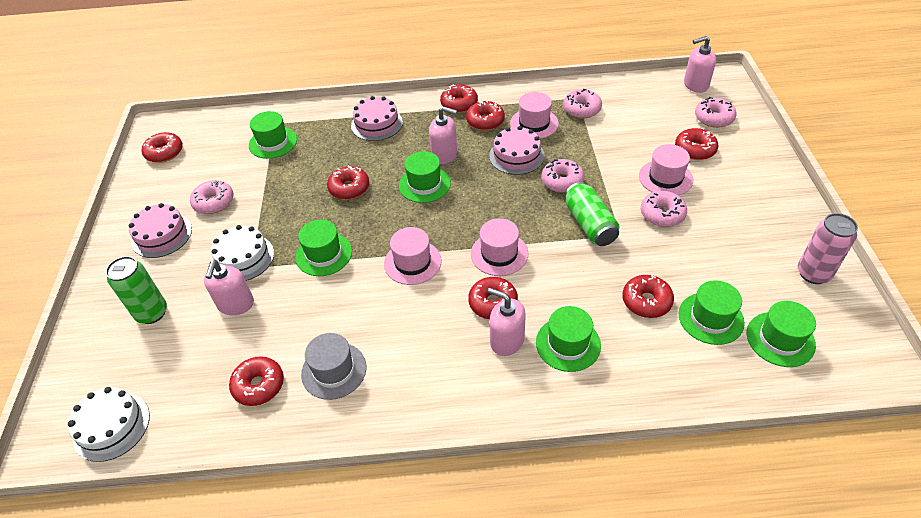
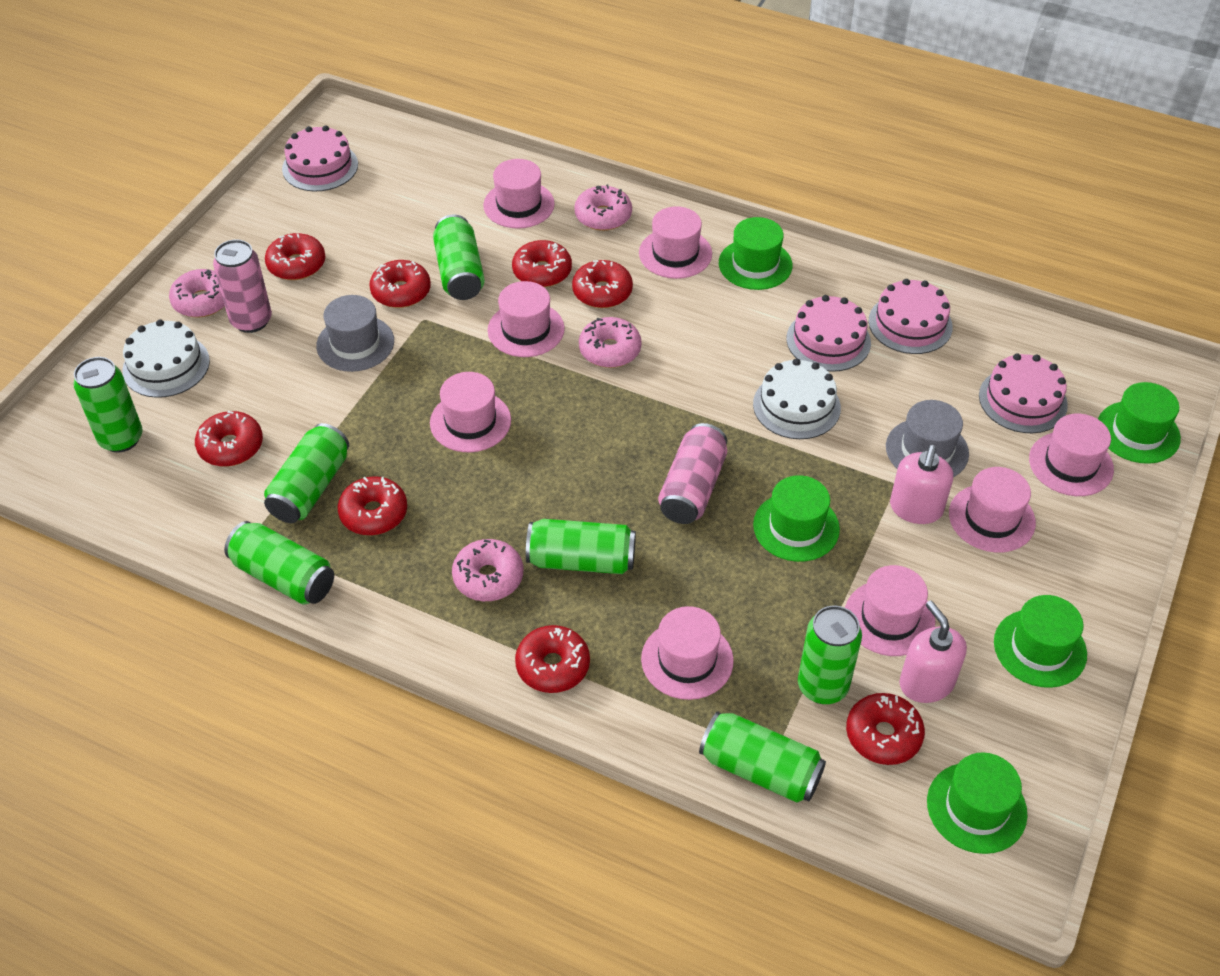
green can: [106,256,167,324] [564,182,619,246] = 2 -> [73,357,143,453] [224,521,334,604] [264,423,349,523] [433,215,485,300] [526,519,636,574] [699,711,826,803] [798,606,862,704] = 7
green hat: [249,111,297,159] [295,220,352,276] [399,151,451,203] [536,306,601,372] [679,280,745,345] [747,301,816,367] = 6 -> [719,217,793,290] [753,475,840,562] [927,752,1028,854] [994,595,1087,688] [1098,382,1181,464] = 5
grey hat: [301,333,366,400] = 1 -> [316,295,394,372] [886,400,969,477] = 2
pink cake: [129,203,192,258] [351,96,403,141] [489,126,545,175] = 3 -> [282,126,358,192] [786,295,871,372] [869,279,953,354] [979,354,1068,433] = 4
pink can: [798,213,858,284] = 1 -> [213,239,272,333] [658,423,727,524] = 2
pink donut: [190,180,234,214] [542,159,585,193] [563,89,602,118] [641,191,687,227] [695,97,737,128] = 5 -> [169,269,225,318] [452,539,523,601] [574,184,632,231] [579,317,642,368] = 4
pink hat: [384,227,442,285] [471,218,528,276] [510,92,559,139] [639,144,693,196] = 4 -> [430,372,511,452] [483,159,555,229] [488,281,565,357] [639,206,712,279] [641,606,734,700] [845,565,935,656] [949,467,1036,553] [1029,413,1114,496] = 8
pink soap dispenser: [204,260,254,315] [429,106,457,164] [488,288,526,356] [684,36,716,93] = 4 -> [890,445,953,524] [899,600,967,703] = 2

